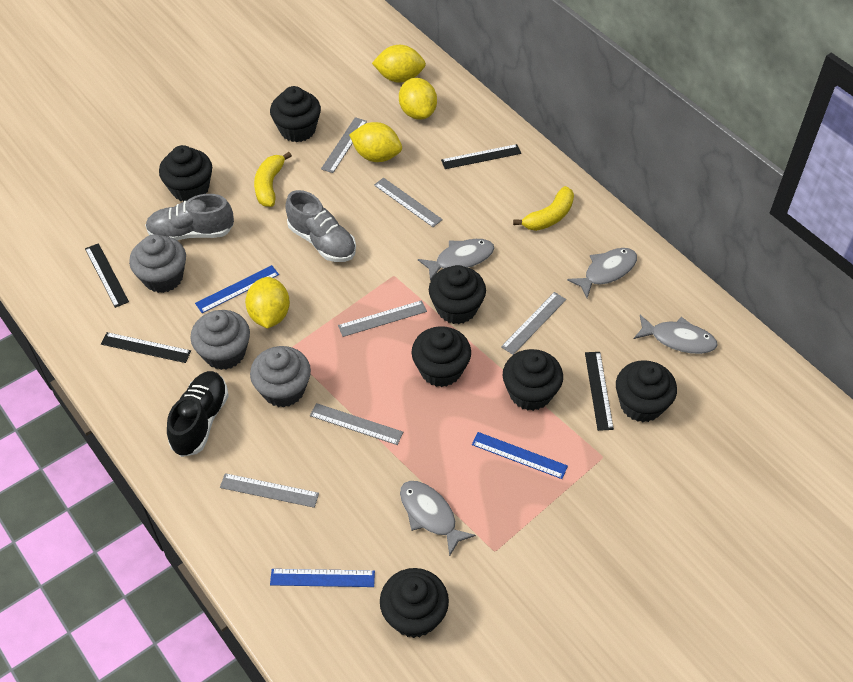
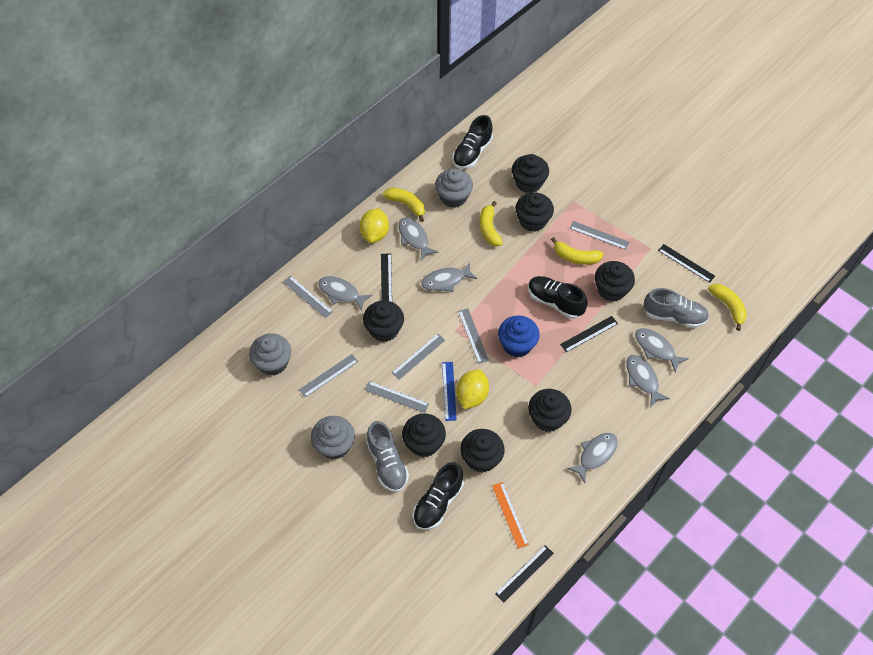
black shoe: [167,371,229,457] = 1 -> [413,462,464,530] [453,115,493,169] [528,276,588,319] = 3
blue cupcake: none = 0 -> [498,315,540,357] = 1
blue ruler: [195,265,279,313] [270,569,375,587] [472,432,568,479] = 3 -> [442,362,457,421] = 1
grey fish: [400,481,476,557] [418,239,494,281] [567,248,637,298] [634,315,718,354] = 4 -> [318,276,372,311] [398,217,439,261] [421,263,477,292] [567,433,618,483] [626,355,670,408] [635,328,689,373] = 6
orange ruler: none = 0 -> [492,482,529,549] = 1
yellow banana: [254,152,292,207] [513,186,574,231] = 2 -> [383,188,425,222] [480,201,503,246] [551,237,604,265] [708,284,747,331] = 4
yellow lemon: [245,277,290,329] [349,122,402,162] [372,45,426,83] [399,78,437,120] = 4 -> [359,208,389,243] [456,369,489,409] = 2

